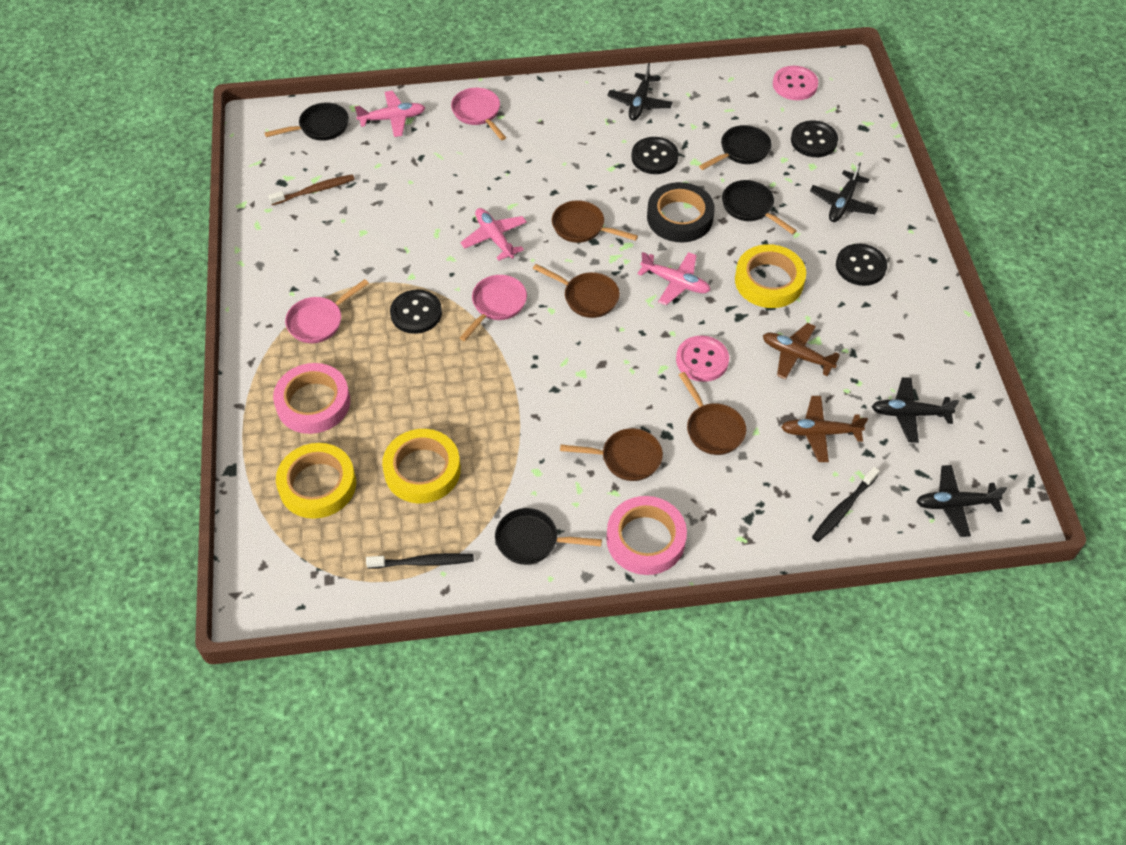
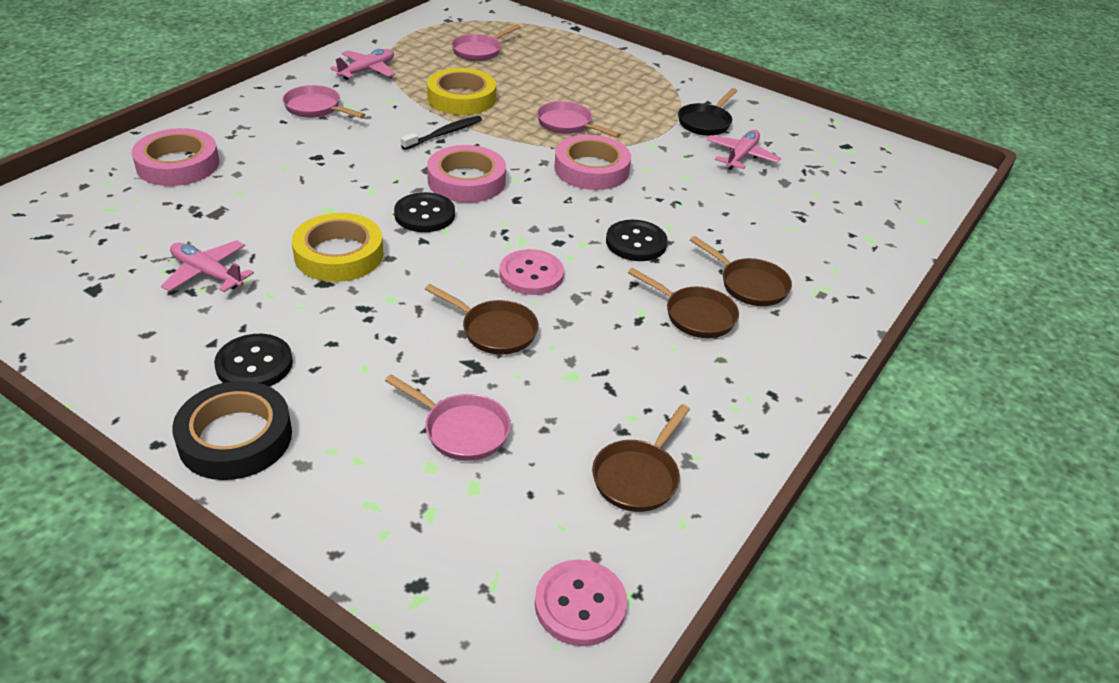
black button: [390,290,442,334] [631,137,679,174] [791,121,838,157] [836,244,887,286] = 4 -> [214,334,293,386] [394,192,455,232] [606,220,668,261] = 3
black pan: [264,103,349,141] [495,508,602,565] [699,125,772,170] [722,180,797,235] = 4 -> [678,88,737,136] = 1
black plane: [607,63,673,121] [810,163,878,222] [872,377,959,443] [916,465,1007,537] = 4 -> none = 0
black toothbrush: [366,553,474,569] [812,467,880,542] = 2 -> [401,116,482,150] = 1
brown plane: [763,323,839,380] [781,396,868,462] = 2 -> none = 0
brown toothbrush: [268,174,355,205] = 1 -> none = 0
pink pan: [285,279,369,343] [451,88,506,140] [460,275,527,341] = 3 -> [282,85,365,118] [385,375,511,461] [451,24,521,61] [537,101,621,138] = 4
pink tape: [273,363,350,434] [606,496,687,575] = 2 -> [132,128,219,186] [427,145,506,203] [555,135,631,190] = 3
yellow tape: [276,443,356,519] [382,429,461,503] [735,244,806,308] = 3 -> [292,213,384,282] [427,68,496,115] = 2

